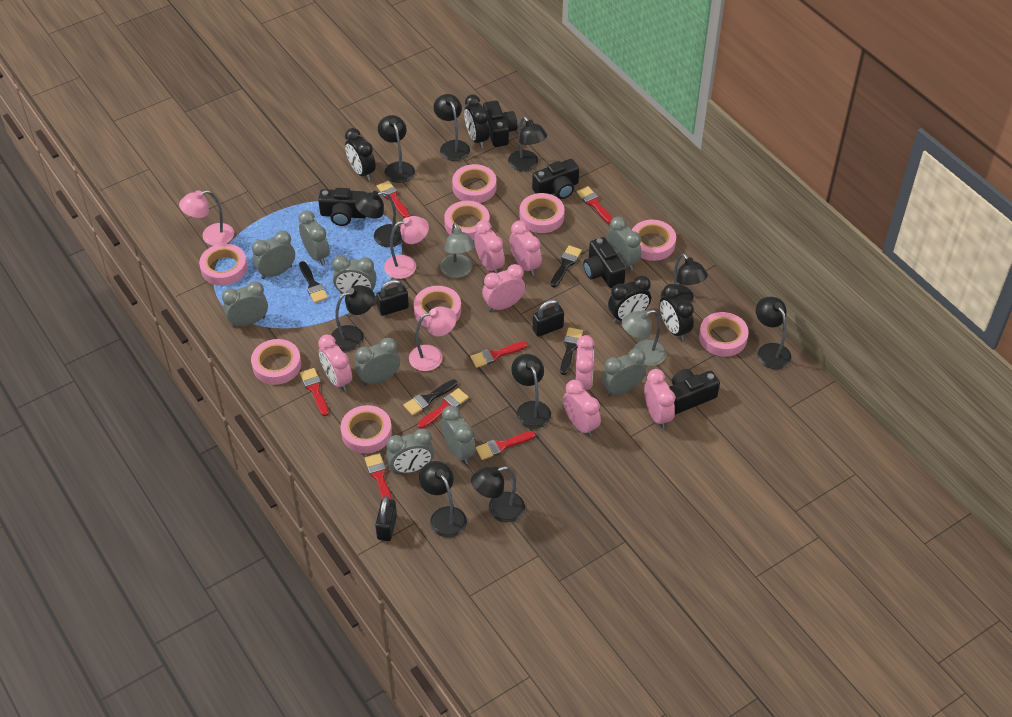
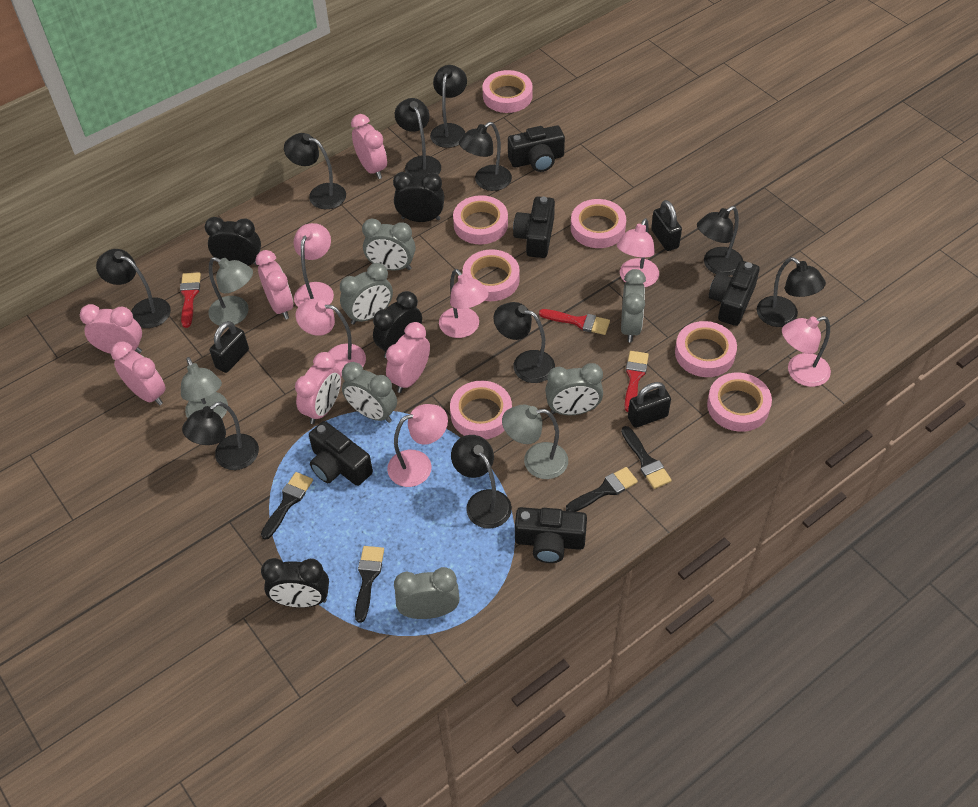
grey clock: [222,281,268,327] [252,231,295,279] [298,210,330,265] [332,256,376,294] [355,338,400,386] [386,428,434,474] [441,405,476,464] [601,348,646,396] [607,217,642,271] = 9 -> [340,263,393,325] [342,362,397,423] [362,219,415,271] [394,567,460,619] [545,363,603,415] [621,269,646,343] = 6
grey lamp: [440,222,475,278] [621,310,666,366] = 2 -> [181,357,228,418] [208,257,253,326] [502,405,568,479] = 3
pink clock: [318,335,352,391] [474,220,505,273] [482,264,525,312] [510,221,542,276] [563,380,601,437] [576,335,595,390] [644,369,675,429] = 7 -> [80,304,142,354] [111,341,166,405] [256,250,293,320] [295,352,341,424] [351,114,387,179] [386,322,430,393] = 6
pink lamp: [179,190,234,246] [384,216,429,279] [409,306,457,371] = 3 -> [294,223,334,307] [296,298,366,376] [387,404,448,487] [439,269,489,338] [617,218,659,287] [782,316,831,387] = 6
pink tape: [199,244,247,286] [251,339,301,385] [341,405,392,454] [414,286,461,327] [444,201,490,240] [452,164,496,203] [520,193,565,233] [632,220,676,261] [699,312,749,357] = 9 -> [450,381,512,440] [453,195,508,245] [463,249,520,301] [483,70,533,113] [571,199,626,248] [675,321,737,377] [707,373,772,432] = 7
red brush: [300,368,329,416] [365,453,392,500] [377,181,410,218] [418,388,469,429] [470,341,528,368] [476,431,536,460] [577,186,613,224] = 7 -> [180,272,201,328] [539,309,610,335] [624,351,649,412] = 3

